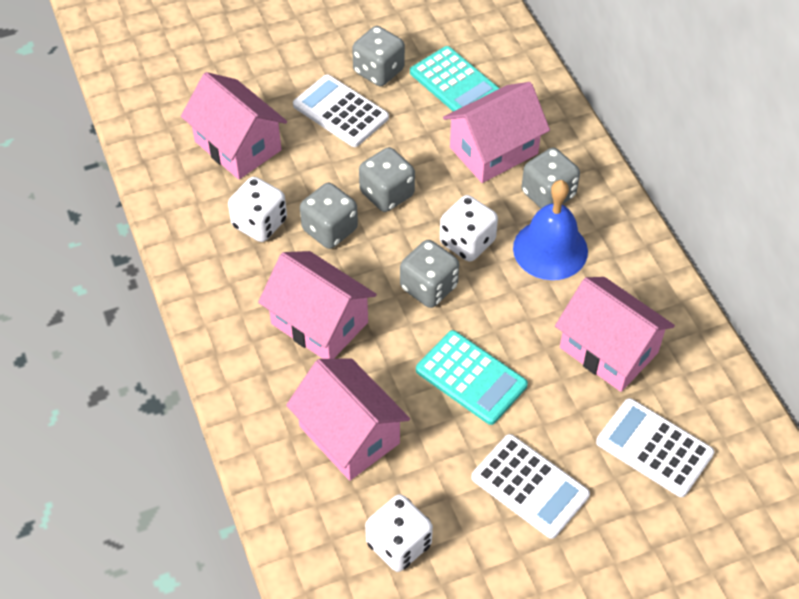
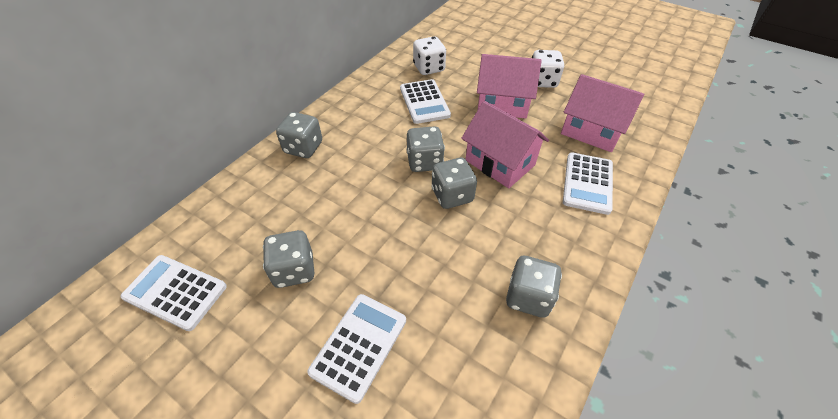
blue bell: [513,180,588,280] = 1 -> none = 0
pink house: [181,72,287,180] [258,251,377,359] [286,358,410,481] [443,82,550,183] [555,277,675,392] = 5 -> [461,101,549,188] [477,54,542,119] [561,74,644,152] = 3
turquoise calculator: [410,46,500,112] [416,330,528,425] = 2 -> none = 0
white calculator: [293,75,389,147] [471,434,590,539] [596,398,714,497] = 3 -> [120,255,227,331] [307,294,406,404] [400,79,451,124] [563,153,613,215] = 4
white dice: [228,177,287,242] [365,494,433,572] [440,195,498,262] = 3 -> [413,36,446,75] [532,50,564,88] = 2

